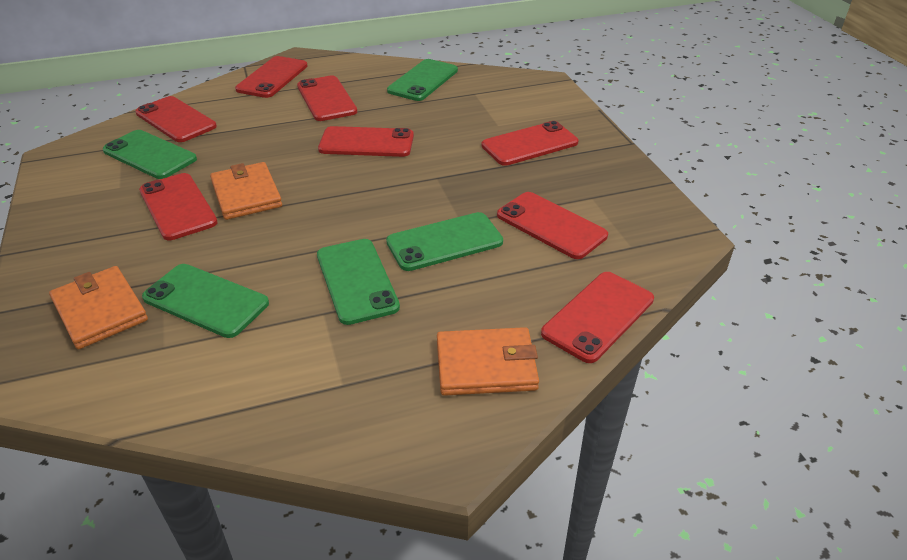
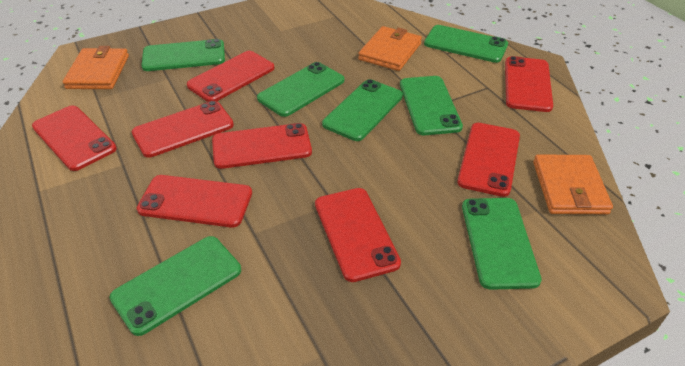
green phone: [103,130,197,179] [142,264,269,338] [317,239,400,325] [386,212,503,271] [387,59,458,101] = 5 -> [109,236,241,336] [141,39,225,71] [257,62,344,117] [322,79,403,141] [400,76,463,135] [424,25,508,63] [462,198,542,290] = 7

